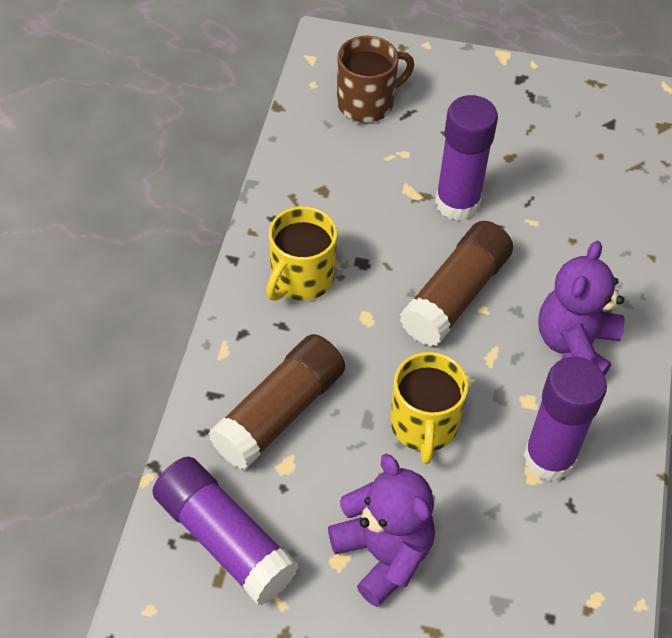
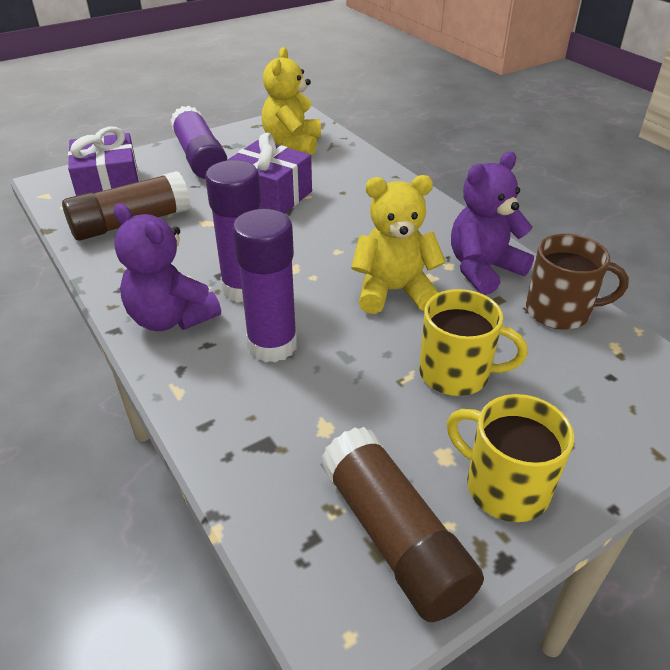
purple gift: none = 0 -> [68,127,140,196] [226,133,312,214] = 2
yellow teddy bear: none = 0 -> [262,47,321,155] [351,175,446,314] = 2

